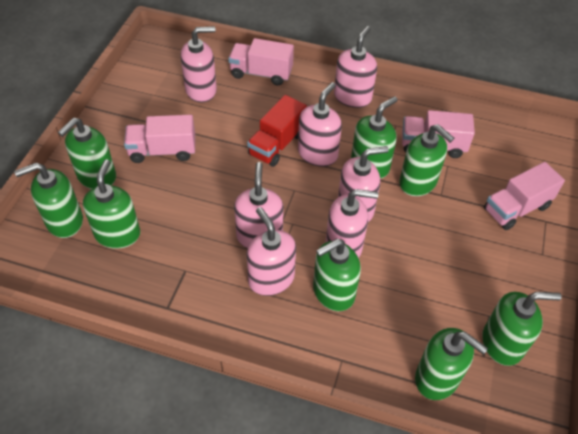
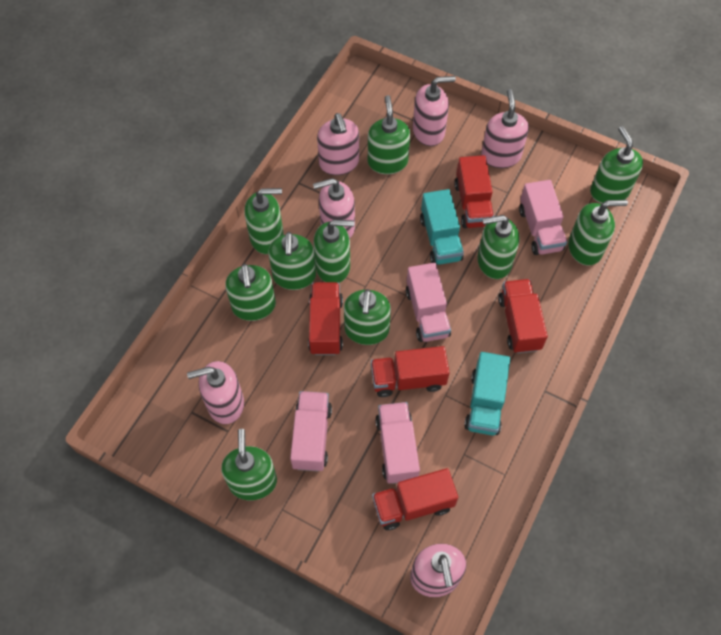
green soap dispenser: [14,163,83,238] [58,118,116,189] [83,159,140,249] [313,239,361,311] [351,96,397,179] [399,124,454,196] [415,328,488,400] [482,292,562,366] = 8 -> [221,429,277,500] [225,264,276,321] [244,188,284,254] [268,232,316,290] [313,220,354,283] [344,289,391,345] [368,95,410,174] [477,215,520,279] [568,200,628,266] [590,126,643,203] = 10
pink soap dispenser: [180,26,217,103] [234,162,284,248] [246,207,296,296] [298,82,342,167] [325,189,379,258] [334,26,377,108] [338,146,388,222] = 7 -> [187,361,244,424] [313,178,355,239] [317,113,359,175] [410,544,467,597] [413,76,456,146] [481,89,529,168] = 6
red truck: [247,95,307,167] = 1 -> [308,282,343,355] [371,346,450,397] [372,468,458,530] [454,155,494,228] [498,279,548,353] = 5
turquoise truck: none = 0 -> [420,189,464,265] [464,352,510,436] = 2

